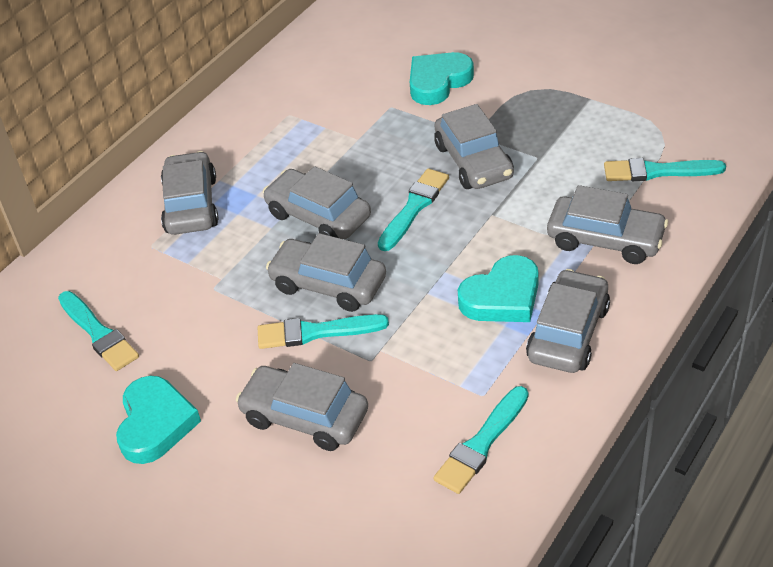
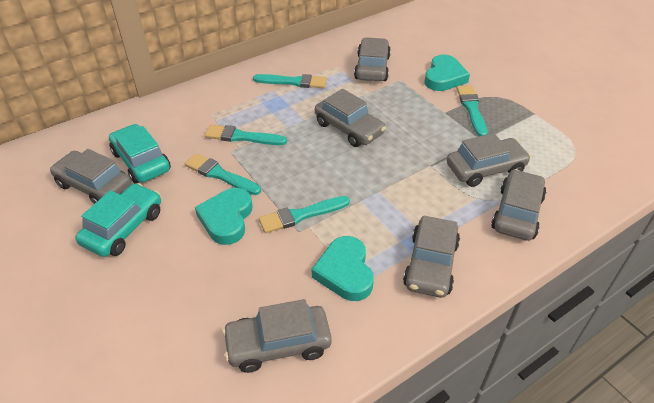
turquoise car: none = 0 -> [75,183,161,257] [109,124,171,184] = 2

